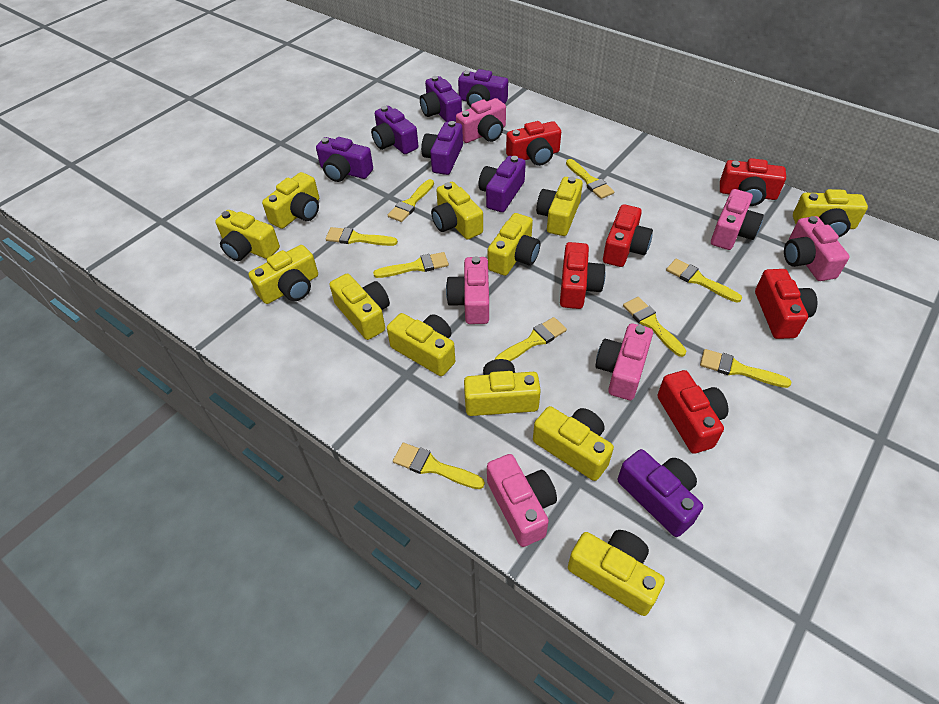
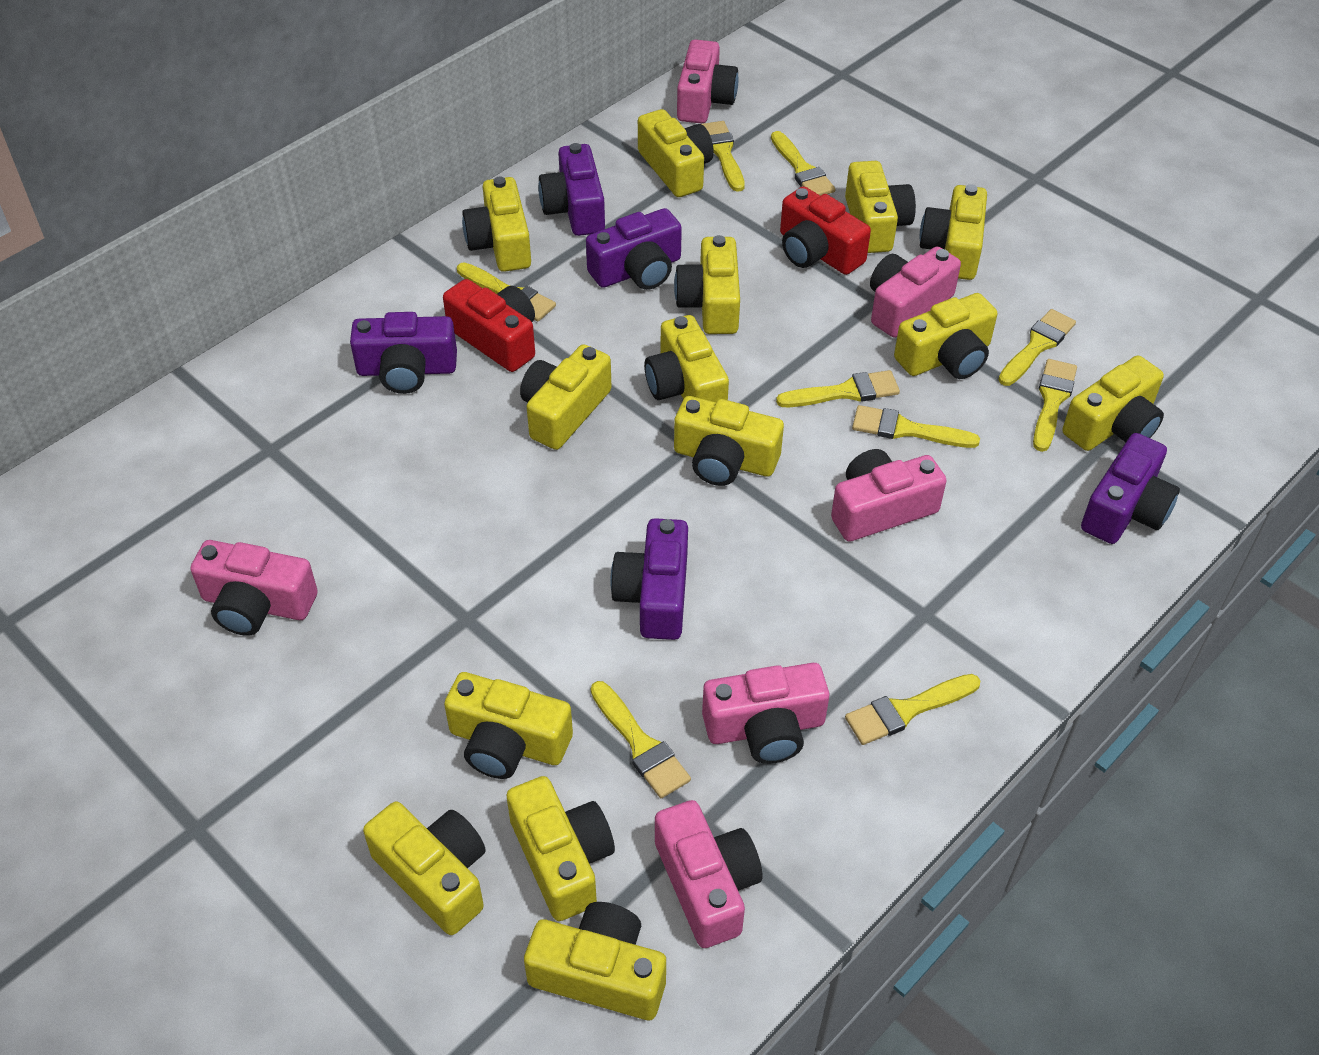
purple camera: [316,137,373,182] [371,106,418,154] [420,76,462,122] [421,121,463,175] [458,69,508,107] [478,156,526,212] [617,449,703,537] = 7 -> [350,312,457,394] [538,143,605,236] [586,208,682,290] [610,518,688,640] [1081,433,1180,544] = 5
red camera: [506,121,561,166] [560,242,605,309] [603,204,653,267] [657,370,729,454] [720,158,786,206] [755,269,817,339] = 6 -> [443,279,535,372] [780,186,871,275] = 2
yellow camera: [215,210,280,261] [248,245,318,304] [262,172,319,229] [330,274,390,340] [387,313,455,376] [431,182,483,239] [464,359,541,416] [488,213,540,276] [533,406,614,481] [536,177,583,236] [568,530,665,616] [793,189,868,237] = 12 -> [363,802,486,935] [444,672,573,779] [462,177,531,272] [506,776,615,921] [520,344,611,450] [524,902,666,1020] [638,109,714,197] [644,315,729,402] [674,235,740,334] [674,396,784,486] [845,161,916,253] [894,293,997,379] [920,184,987,280] [1062,355,1164,451] = 14

